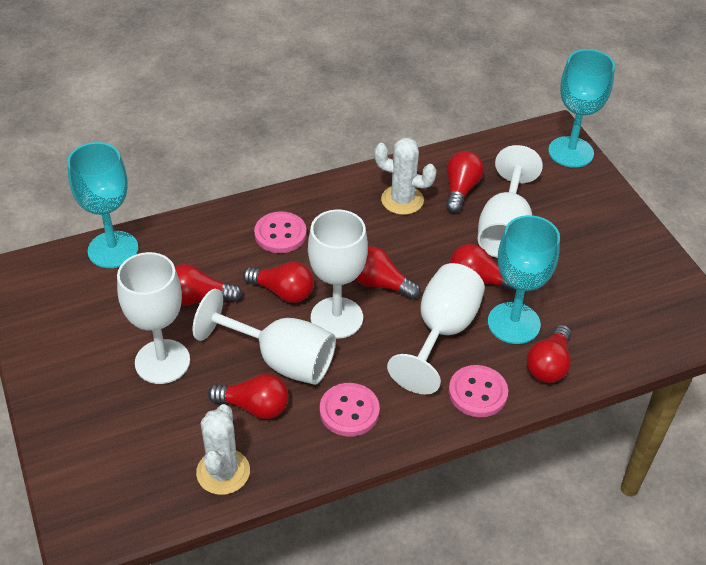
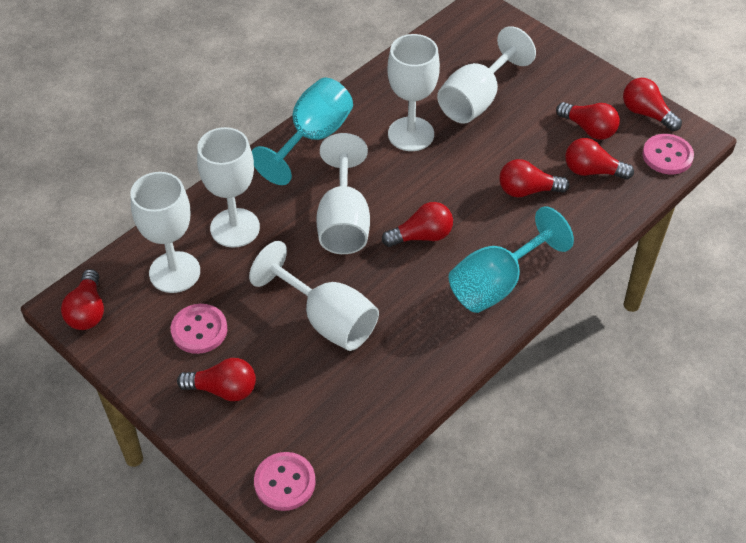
turquoise goblet: [67,142,139,268] [488,215,560,344] [548,49,615,168] = 3 -> [252,78,353,185] [449,206,574,313] = 2
white cactus: [196,404,250,495] [374,138,437,215] = 2 -> none = 0
white goblet: [117,252,190,384] [193,289,336,385] [308,210,368,339] [387,263,485,394] [478,145,543,258] = 5 -> [130,172,200,293] [197,127,260,248] [249,241,379,351] [317,133,370,254] [387,34,440,151] [437,26,536,124] = 6

